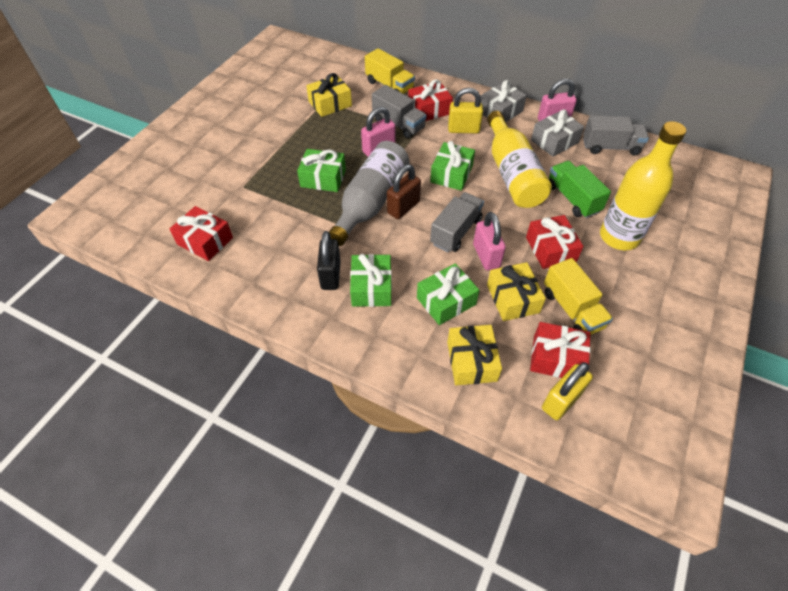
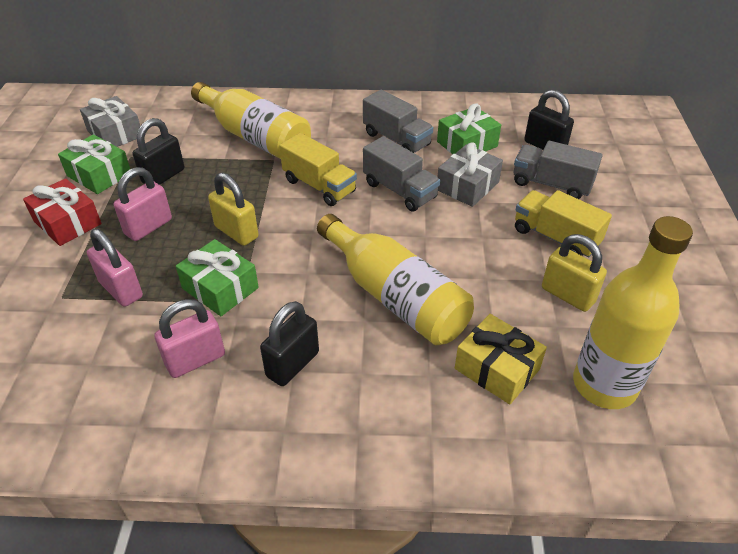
black padlock: [317,231,341,290] = 1 -> [132,118,184,185] [260,301,319,386] [524,90,574,150] = 3
brown padlock: [387,164,421,219] = 1 -> none = 0
green gift: [297,149,346,192] [350,254,392,307] [417,263,479,325] [430,141,475,191] = 4 -> [58,134,130,194] [176,239,259,316] [437,103,501,154] = 3
green truck: [549,161,611,218] = 1 -> none = 0
grey bottle: [329,141,409,246] = 1 -> none = 0
red gift: [169,206,233,261] [408,79,453,121] [526,215,584,269] [530,322,591,378] = 4 -> [23,178,102,246] = 1
yellow bottle: [487,111,552,208] [600,121,686,250] = 2 -> [191,82,311,159] [317,214,474,345] [573,216,693,409] = 3
yellow gift: [306,73,352,117] [447,325,502,385] [487,262,546,321] = 3 -> [455,314,547,404] = 1

